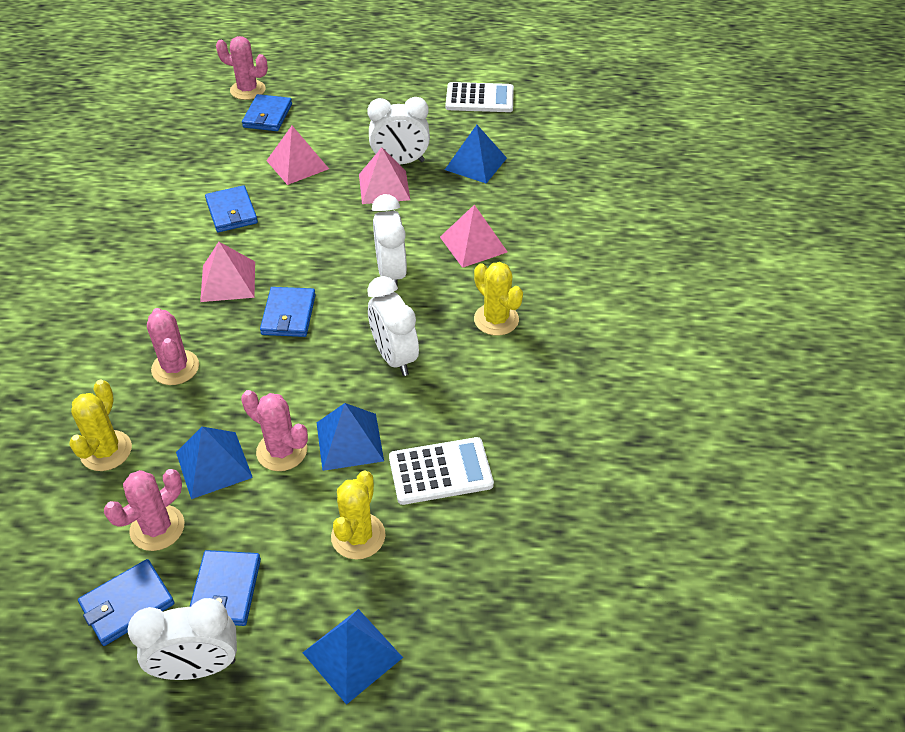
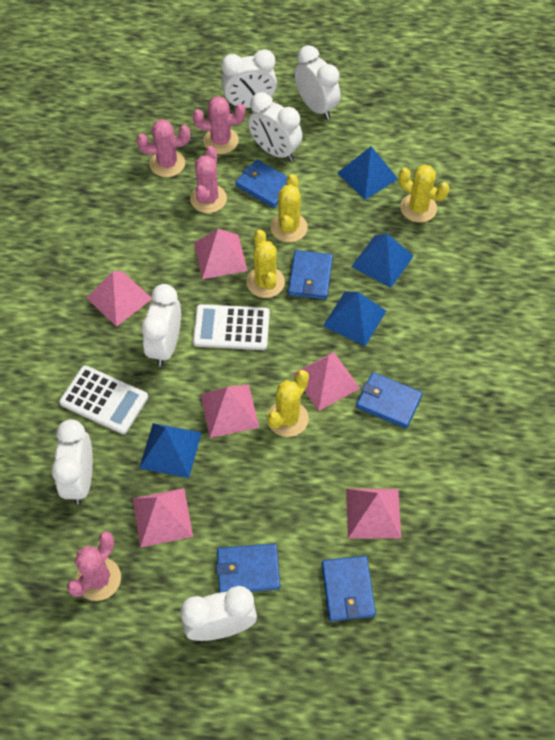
pink pyramid: [200,242,255,302] [266,126,329,185] [359,147,410,204] [440,204,508,268] = 4 -> [87,271,152,327] [133,488,193,548] [194,229,247,279] [200,384,259,438] [293,352,360,411] [346,489,401,539] = 6
white clock: [127,598,237,680] [367,97,430,164] [367,276,419,376] [372,194,407,290] = 4 -> [51,419,93,504] [141,284,181,366] [180,586,257,641] [221,49,277,108] [248,92,302,161] [295,45,340,120] = 6
yellow cactus: [69,380,132,471] [331,470,386,560] [474,262,523,336] = 3 -> [246,230,285,298] [267,370,309,437] [270,174,308,242] [399,165,450,222] = 4

